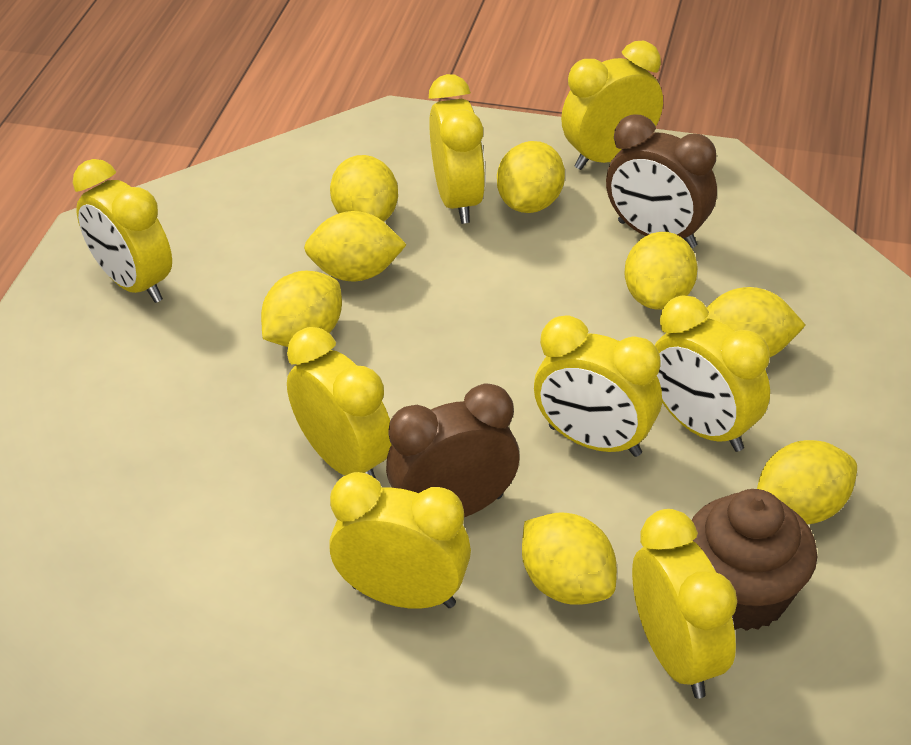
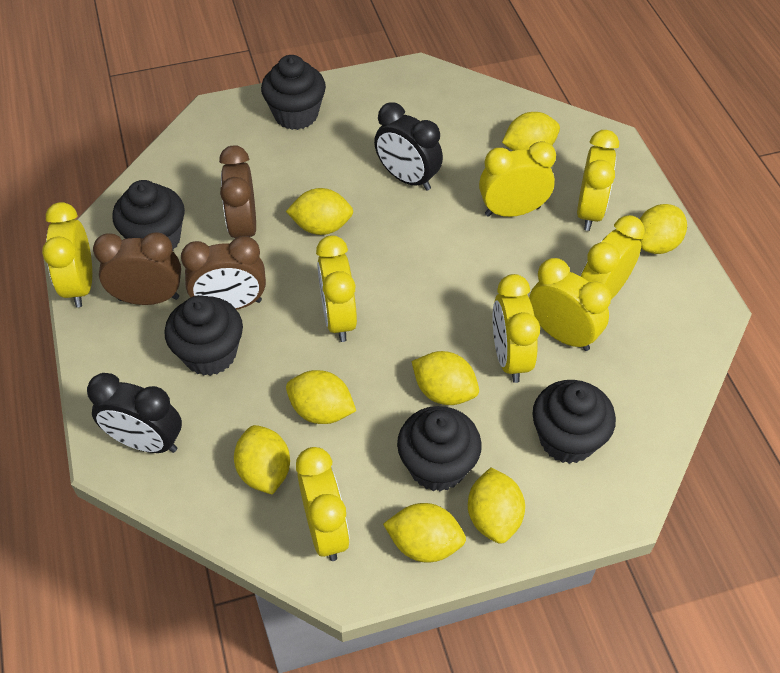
black clock: none = 0 -> [87,373,182,453] [374,102,443,191] = 2
black cupcake: none = 0 -> [112,180,185,251] [164,295,243,376] [261,55,326,130] [397,406,482,492] [532,380,616,464] = 5
brown clock: [386,384,519,517] [606,114,717,248] = 2 -> [93,232,181,305] [181,236,266,310] [219,145,256,238] = 3
brown cupcake: [692,489,817,631] = 1 -> none = 0

